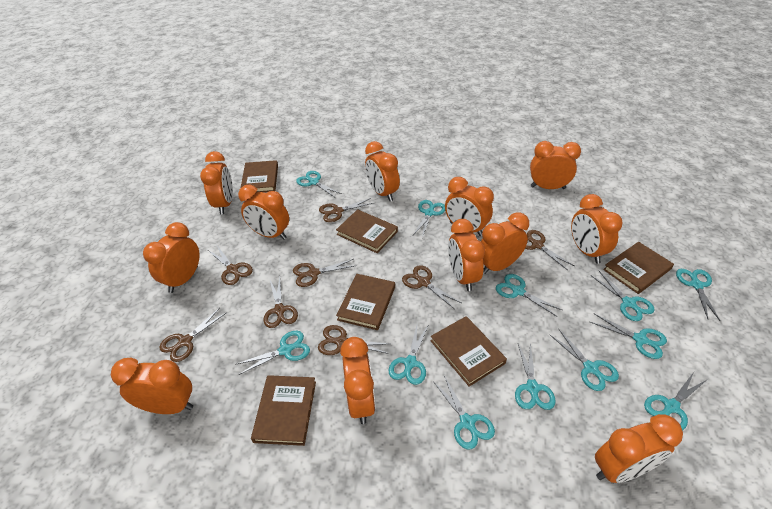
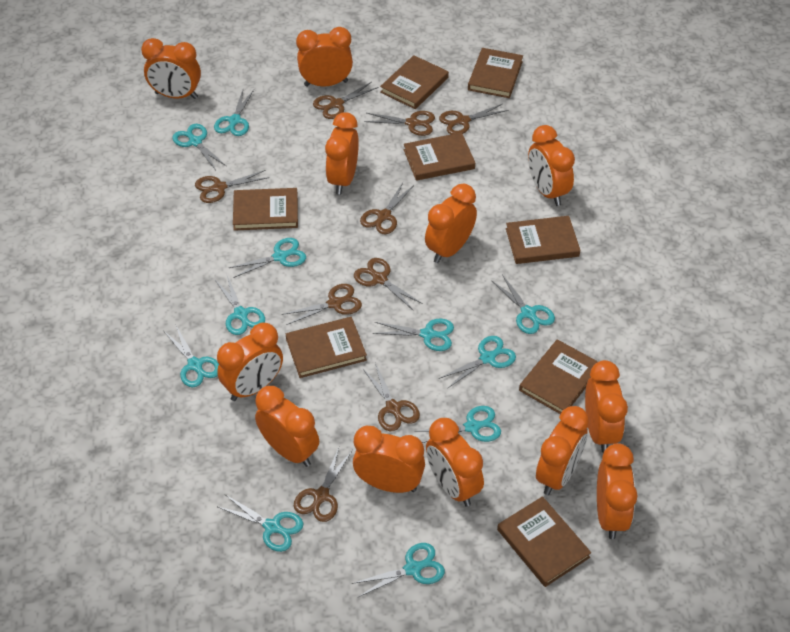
brown book: [241,160,278,193] [251,375,316,446] [336,209,398,253] [336,274,395,330] [430,316,507,387] [603,242,674,294] = 6 -> [233,188,298,231] [286,317,367,378] [380,55,449,109] [404,132,475,181] [468,48,523,98] [497,496,591,587] [506,216,581,264] [519,339,598,414] = 8
brown scissors: [159,308,226,362] [208,244,253,285] [263,277,298,328] [293,259,356,287] [318,325,390,355] [319,198,373,222] [402,265,461,308] [525,230,574,270] = 8 -> [195,170,269,203] [282,284,362,325] [294,448,353,522] [313,82,379,119] [354,258,423,311] [360,183,414,234] [363,363,420,431] [364,111,435,136] [439,104,508,134] = 9
turquoise scissors: [235,331,310,375] [296,171,342,197] [389,324,429,385] [413,200,445,238] [433,375,495,450] [496,274,562,317] [515,343,556,410] [549,328,619,391] [590,271,655,321] [590,313,667,359] [644,372,708,431] [676,269,720,321] = 12 -> [164,324,219,387] [172,124,226,170] [214,90,254,136] [215,276,265,335] [218,495,304,552] [229,238,306,278] [352,543,445,597] [373,319,454,351] [414,406,501,443] [439,336,516,389] [491,275,555,334] = 11

